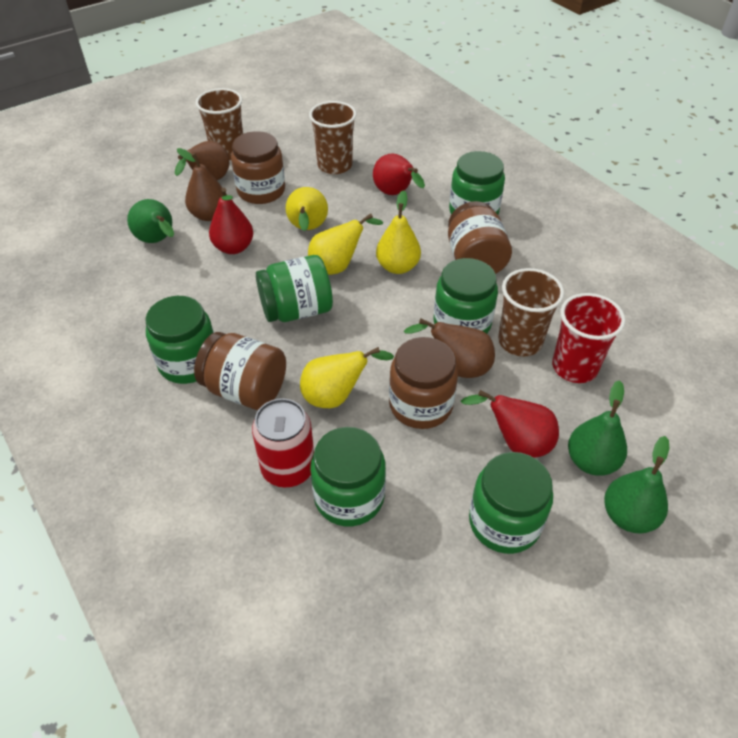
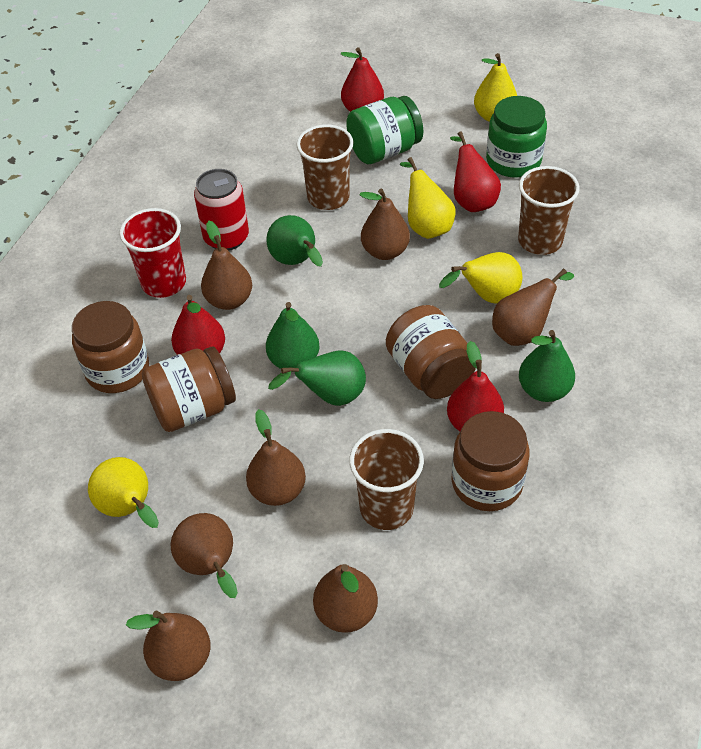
brown pear: [175,141,229,180] [177,148,227,221] [404,319,495,378] = 3 -> [126,611,210,681] [171,513,238,598] [201,221,252,310] [246,409,306,506] [313,564,378,633] [360,189,410,260] [492,269,574,346] = 7
green jar: [146,296,214,384] [256,255,333,322] [310,427,386,526] [433,258,498,334] [449,151,505,214] [469,452,553,554] = 6 -> [346,96,423,164] [486,96,547,178] = 2
green pear: [127,199,174,243] [568,380,627,476] [604,436,669,534] = 3 -> [266,215,323,267] [266,302,320,372] [268,350,366,406] [519,330,575,402] = 4
red pear: [209,188,253,254] [373,153,425,195] [461,390,559,458] = 3 -> [171,295,225,355] [341,47,384,112] [447,341,504,431] [450,131,501,212] = 4

